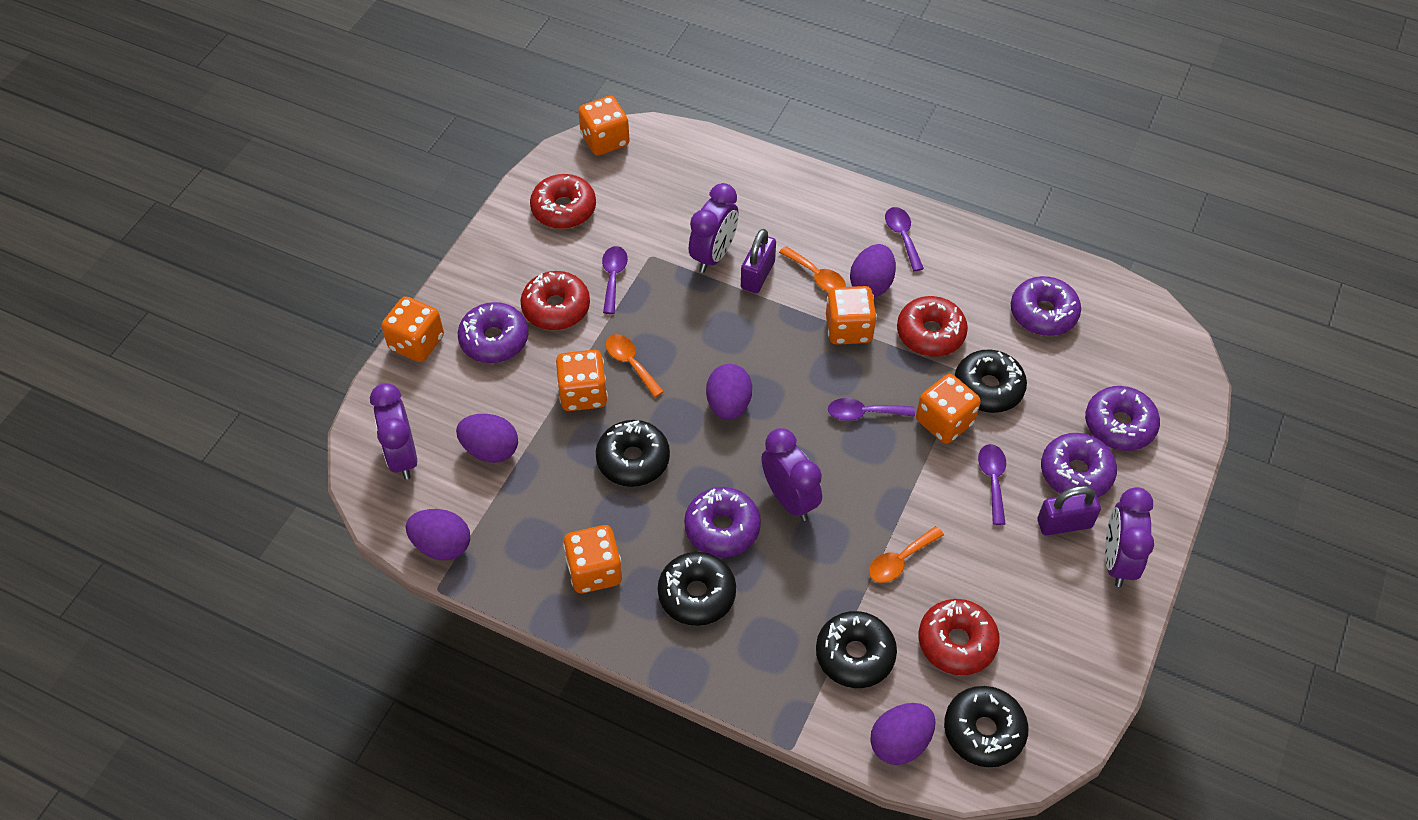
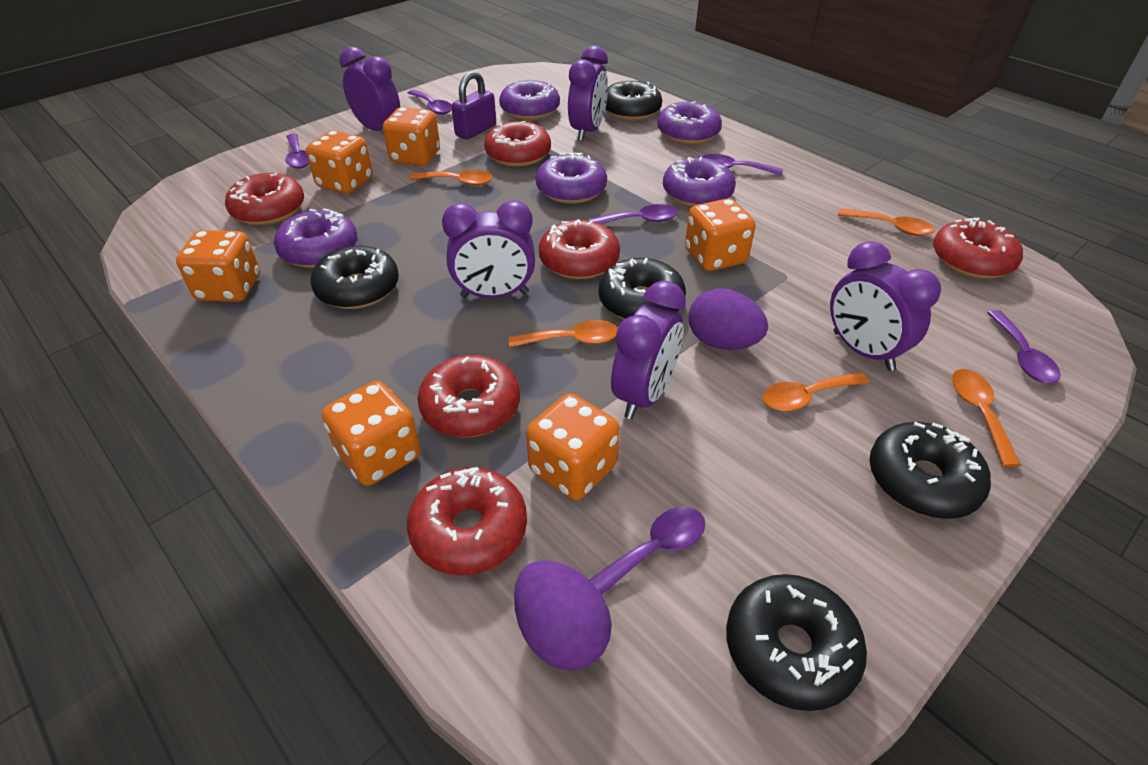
orange spoon: [605,334,664,397] [779,246,846,292] [869,526,944,583] = 3 -> [410,170,493,186] [508,320,618,347] [763,372,869,411] [838,208,935,236] [952,369,1021,467] = 5
purple clock: [370,383,417,480] [689,183,739,273] [762,428,822,521] [1105,487,1154,587] = 4 -> [339,46,400,131] [442,200,535,298] [568,45,608,141] [611,281,686,419] [830,241,941,371] = 5
purple egg: [406,509,470,561] [456,414,518,463] [706,364,752,420] [850,244,896,297] [870,703,936,765] = 5 -> [514,560,612,671] [689,288,768,350] = 2
purple padlock: [741,229,776,293] [1037,486,1101,535] = 2 -> [451,71,496,140] = 1
purple spoon: [602,246,628,314] [828,398,915,421] [885,207,924,271] [978,444,1006,525] = 4 -> [285,133,309,169] [408,90,452,115] [588,204,678,224] [589,507,705,595] [702,154,783,176] [987,310,1061,383] = 6
red donut: [520,271,590,330] [530,174,596,229] [897,296,968,356] [919,599,1000,675] = 4 -> [225,173,304,225] [407,467,527,575] [417,355,520,437] [484,121,551,167] [539,219,620,279] [933,217,1023,279] = 6

